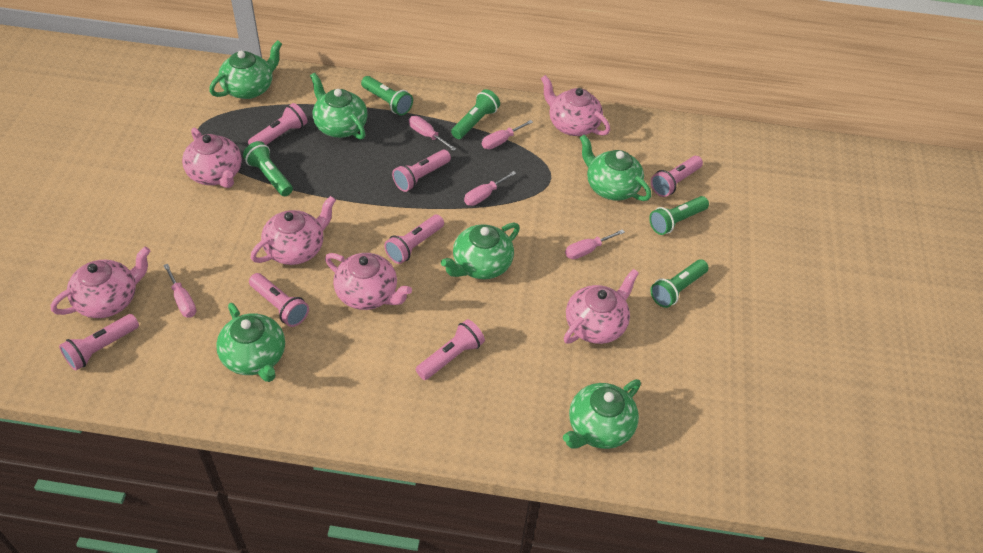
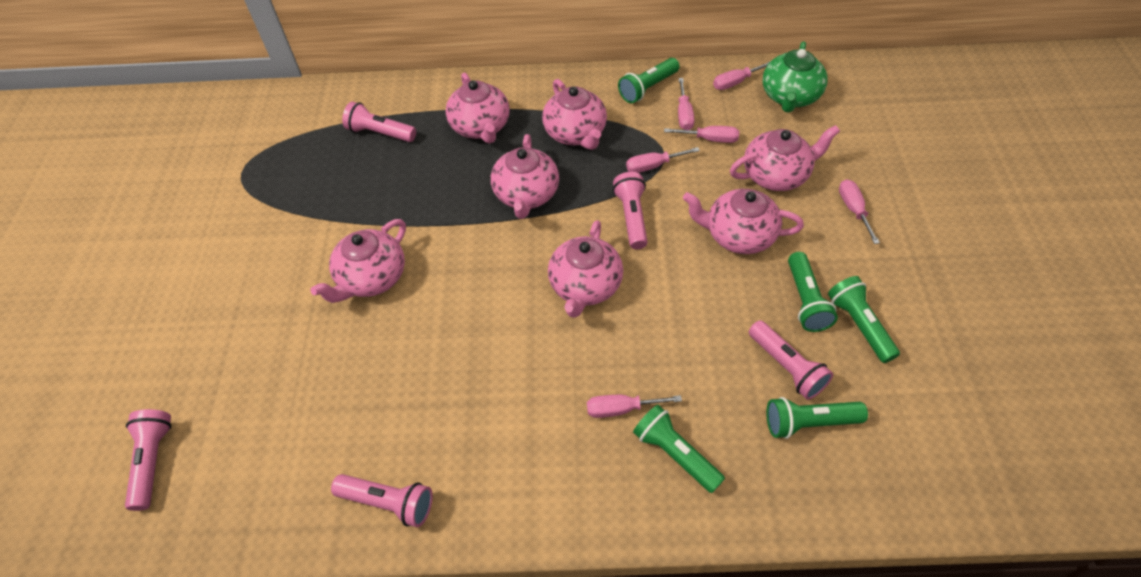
green teapot: [209,40,282,99] [216,303,285,382] [310,73,368,140] [441,223,520,279] [563,379,641,449] [579,134,651,201] = 6 -> [762,41,828,113] = 1
pink flashlight: [59,314,139,371] [248,103,308,145] [249,273,309,327] [384,215,444,264] [392,150,451,192] [416,319,485,380] [651,156,703,197] = 7 -> [125,409,172,511] [331,474,433,527] [342,102,416,142] [613,172,648,249] [749,320,833,400] = 5
pink screwdriver: [163,264,196,318] [409,116,456,151] [464,171,516,206] [482,120,533,149] [565,229,625,259] = 5 -> [587,395,682,418] [626,147,700,173] [664,126,739,143] [678,78,694,130] [713,62,770,90] [839,179,880,244] = 6
pink teapot: [51,247,151,318] [182,128,242,188] [251,196,336,265] [325,253,412,310] [541,75,610,136] [564,269,639,344] = 6 -> [310,219,406,303] [446,72,510,143] [491,134,559,219] [542,79,607,150] [548,220,623,318] [683,189,804,254] [730,125,840,191] = 7

